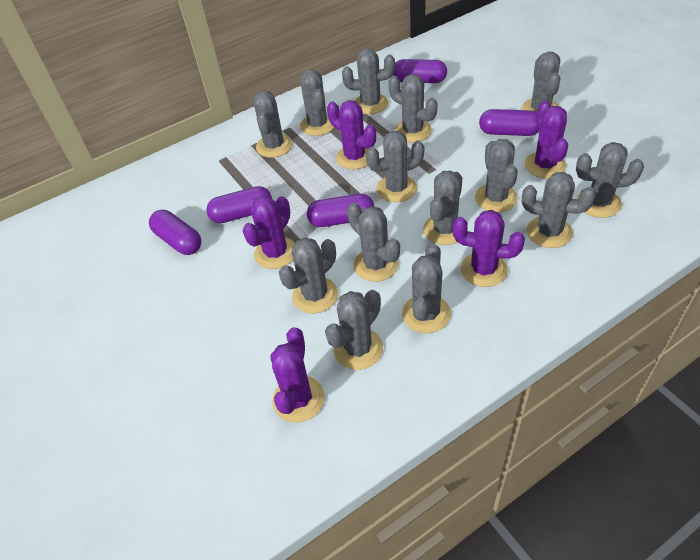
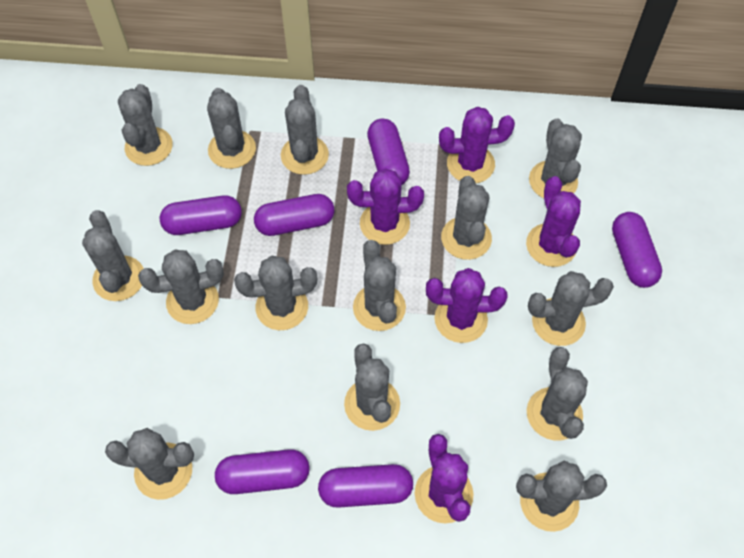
purple capsule: [149,210,201,255] [206,186,272,223] [307,194,374,227] [393,59,447,83] [479,109,540,136] = 5 -> [160,195,242,235] [215,449,310,494] [254,194,335,236] [318,464,413,508] [367,118,410,185] [612,212,662,288] = 6

